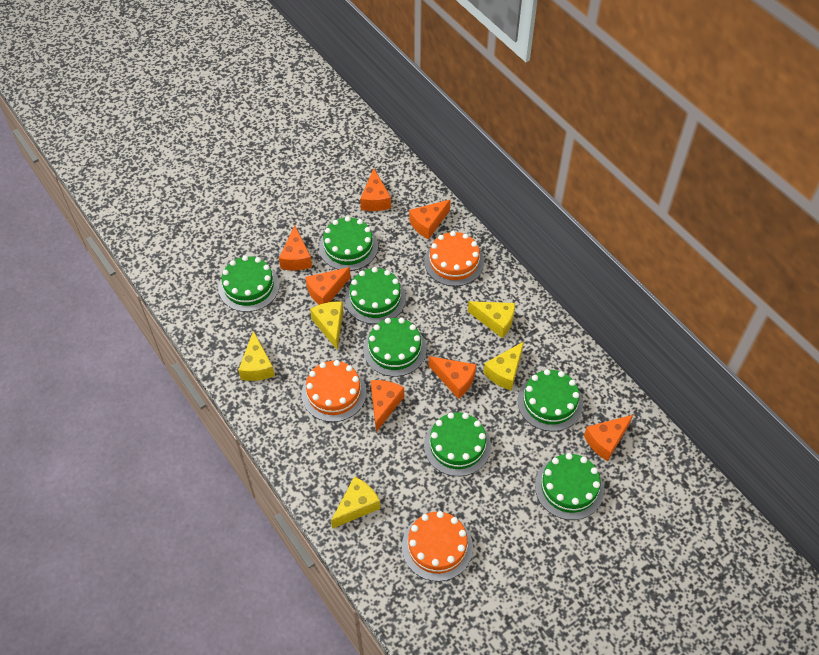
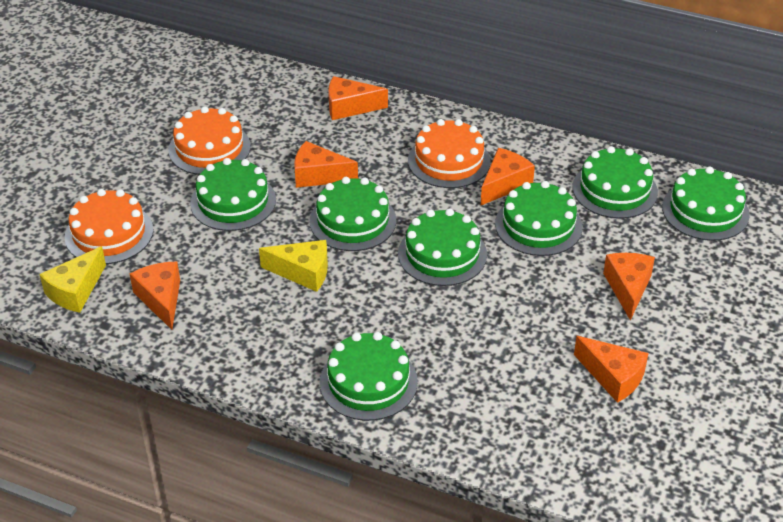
orange cheese: [279,225,312,271] [305,267,351,305] [360,168,391,211] [371,380,404,432] [409,199,451,239] [429,356,477,399] [584,415,633,461] = 7 -> [130,261,180,330] [294,141,358,188] [328,76,388,120] [480,148,535,206] [574,336,649,403] [603,253,655,320] = 6
yellow cheese: [238,331,275,381] [310,302,343,350] [331,476,380,529] [468,301,515,338] [484,342,524,391] = 5 -> [39,246,106,313] [259,240,328,292] = 2

